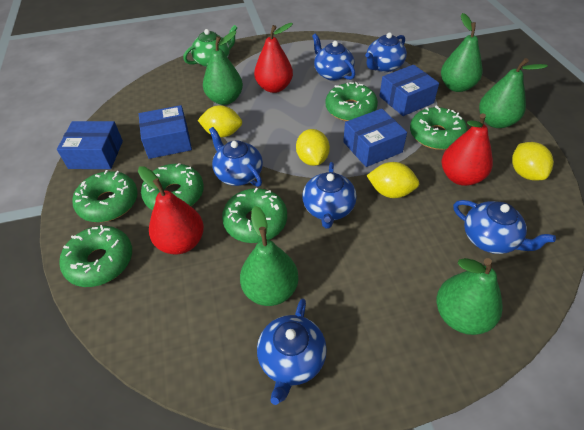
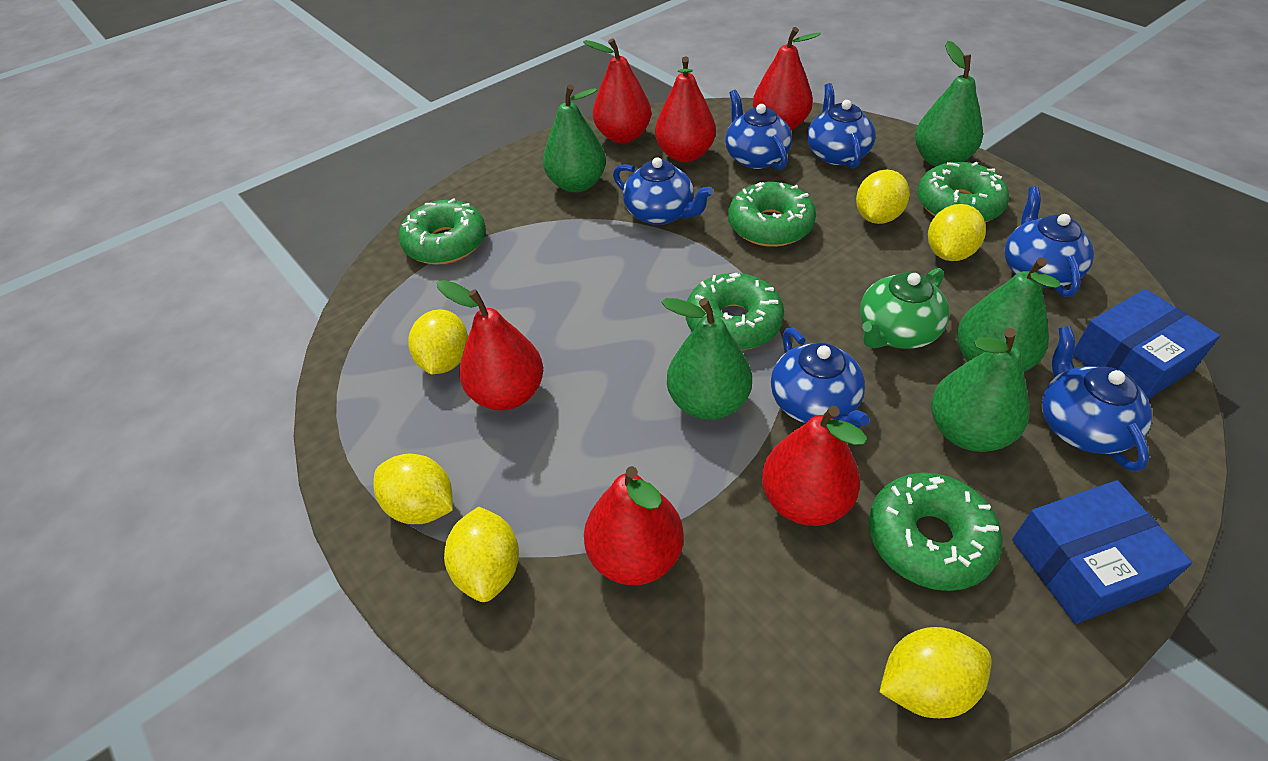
blue box: [57,121,123,169] [139,105,192,159] [343,109,407,167] [379,65,439,116] = 4 -> [1012,480,1192,624] [1073,289,1220,399] = 2
green donut: [59,225,132,287] [72,170,138,222] [141,163,204,210] [222,188,287,243] [325,82,378,121] [410,106,468,150] = 6 -> [399,198,486,265] [686,273,784,350] [728,182,816,247] [868,473,1003,591] [917,162,1009,222] = 5
red pear: [138,166,204,255] [254,23,293,93] [442,113,493,186] = 3 -> [437,280,543,410] [583,38,651,143] [584,466,684,585] [655,56,716,162] [753,27,821,130] [762,406,867,526] = 6
yellow lemon: [198,105,242,137] [296,129,330,166] [366,162,419,198] [512,142,554,180] = 4 -> [373,454,453,524] [408,309,468,374] [444,507,519,602] [856,169,910,224] [880,627,991,718] [928,204,986,261] = 6

